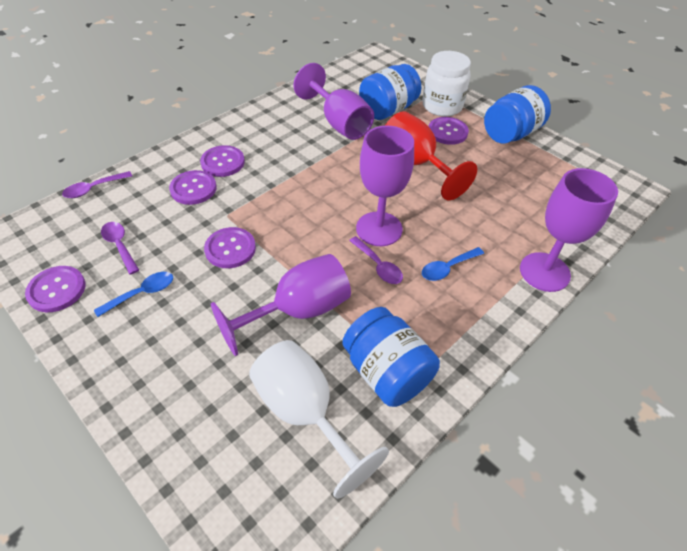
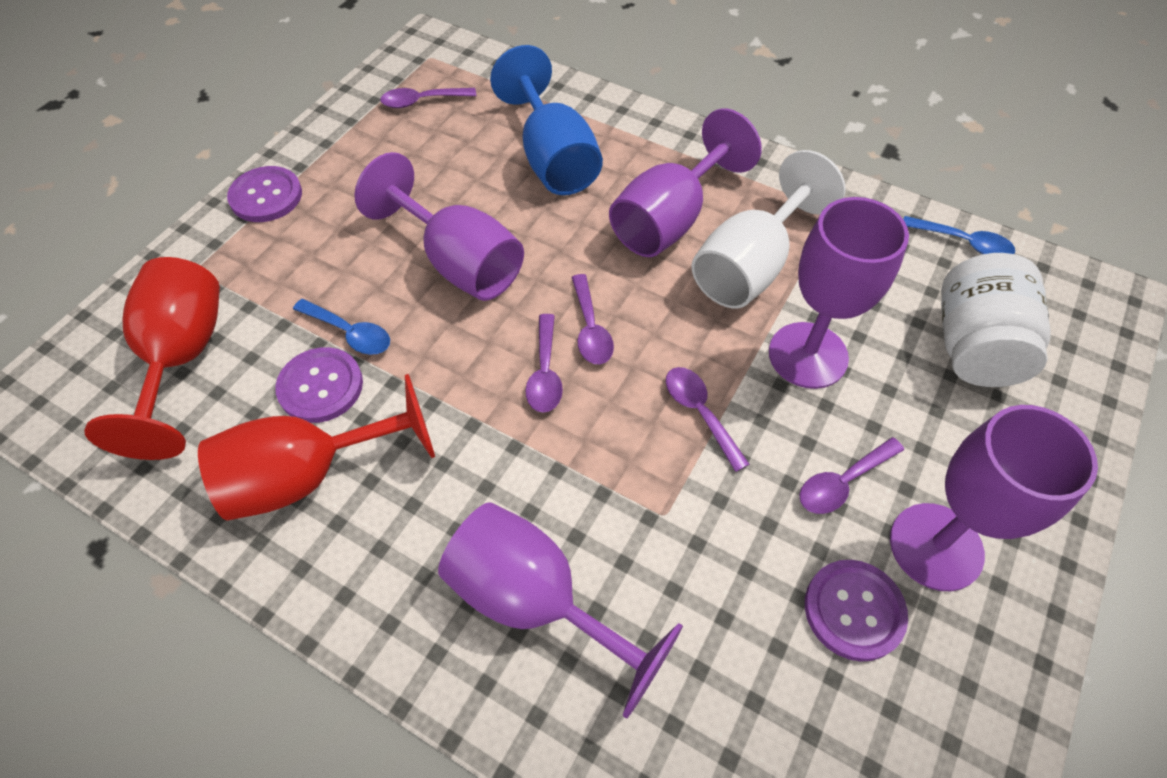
blue goblet: none = 0 -> [490,45,603,195] = 1
blue jar: [342,307,440,407] [359,64,421,120] [484,85,551,144] = 3 -> none = 0
purple button: [25,266,85,312] [169,170,217,205] [200,145,245,177] [204,227,256,268] [428,117,469,145] = 5 -> [227,166,302,222] [275,347,363,423] [805,560,908,662] = 3
purple goblet: [211,254,351,356] [293,63,374,140] [356,126,414,246] [520,168,618,292] = 4 -> [355,152,524,301] [438,502,683,719] [609,108,762,257] [769,197,909,389] [890,405,1098,591] = 5
purple spoon: [62,171,132,198] [101,222,139,274] [349,236,403,284] = 3 -> [380,88,476,108] [525,314,563,413] [571,274,614,364] [666,367,749,472] [799,437,904,514] = 5
red goblet: [385,111,477,200] = 1 -> [84,257,220,460] [198,374,435,521] = 2

